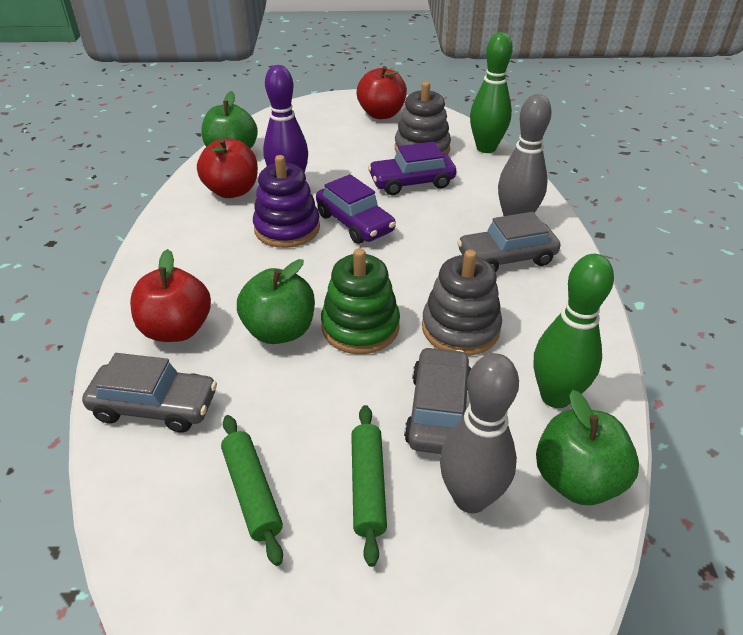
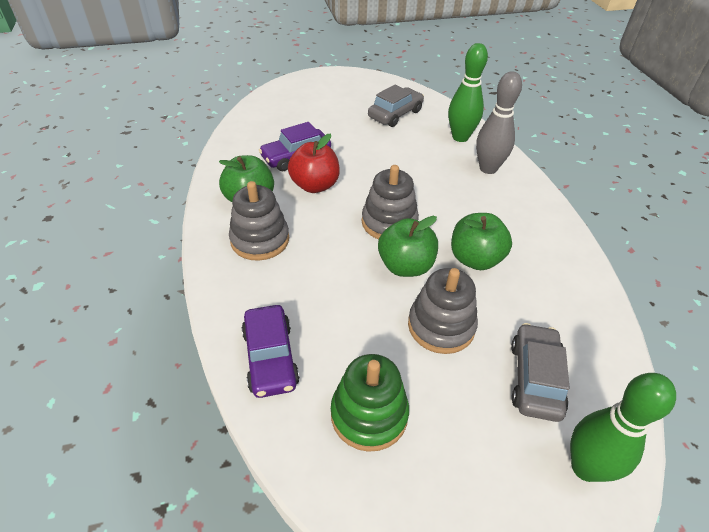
green rolling pin: [221,415,283,566] [351,405,387,567] = 2 -> none = 0
grey bowling pin: [440,353,519,513] [498,94,552,216] = 2 -> [476,71,522,174] = 1
grey car: [82,353,217,433] [404,347,471,454] [457,212,560,272] = 3 -> [368,85,424,127] [511,323,570,422] = 2
grey stacking toy: [395,82,451,155] [422,250,502,356] = 2 -> [229,181,289,261] [362,165,419,239] [408,268,478,354] = 3
purple bowling pin: [263,65,308,173] = 1 -> none = 0
purple stacking toy: [253,155,320,248] = 1 -> none = 0
red apple: [130,249,211,342] [197,139,258,198] [357,66,407,119] = 3 -> [288,134,340,193] = 1

